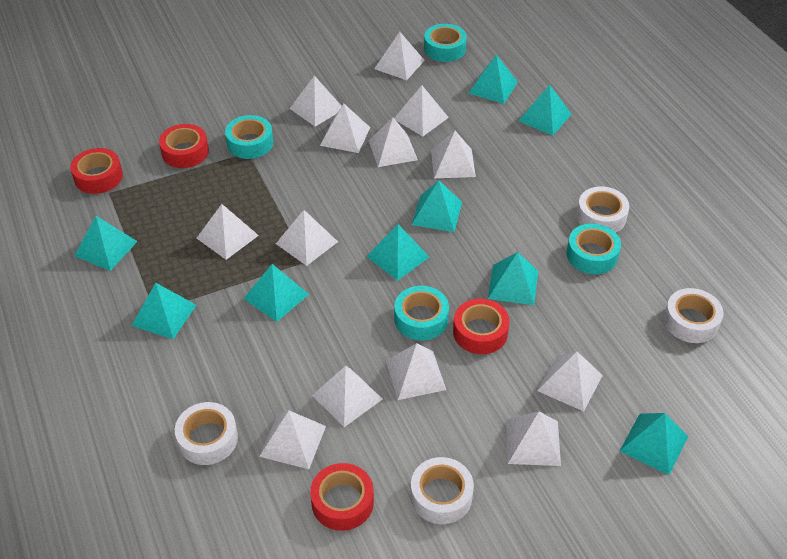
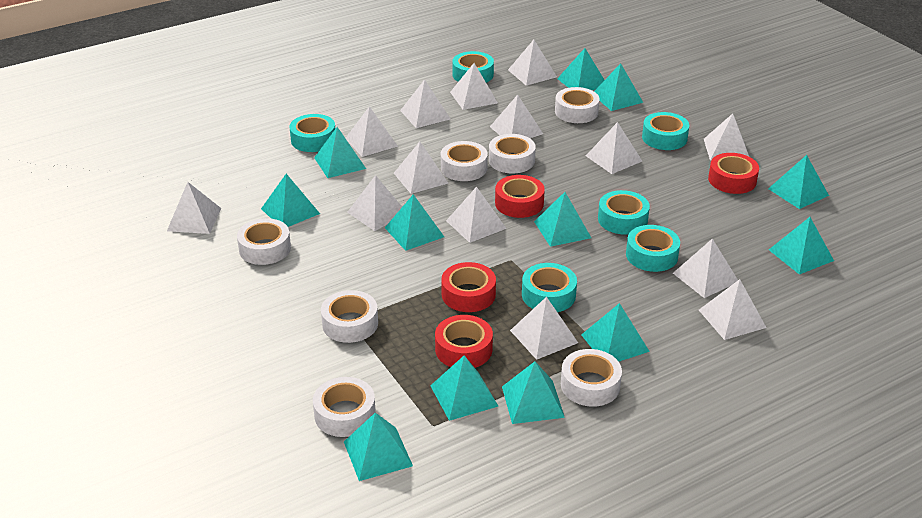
turquoise pyramid: [74,216,138,271] [132,283,196,339] [244,264,309,322] [366,224,429,281] [412,180,462,232] [469,55,518,104] [488,252,538,305] [518,85,572,136] [620,413,688,475] = 9 -> [261,174,320,227] [314,127,366,178] [344,413,413,481] [385,194,444,251] [430,355,498,421] [502,361,565,424] [534,192,591,247] [557,48,604,90] [581,303,650,362] [594,63,643,111] [768,155,829,209] [769,217,834,274] = 12
turquoise tape: [225,115,273,159] [394,286,449,341] [424,24,467,62] [566,224,621,274] = 4 -> [289,114,335,152] [452,51,494,83] [522,263,577,312] [598,190,650,235] [626,225,680,272] [642,112,689,150] = 6
white pyramid: [197,204,259,260] [259,410,326,469] [276,210,338,266] [289,76,342,127] [312,366,382,427] [320,104,370,153] [369,117,418,167] [374,32,425,80] [386,343,446,400] [394,86,449,137] [431,131,476,178] [506,411,561,466] [537,351,603,411] = 13 -> [167,182,221,234] [346,106,398,157] [347,175,402,231] [394,142,448,194] [400,79,450,128] [446,187,507,243] [450,63,498,110] [490,95,543,138] [508,40,557,86] [510,297,578,360] [586,122,642,174] [673,239,738,298] [699,279,767,340] [704,114,749,161] = 14
white tape: [175,402,238,465] [411,457,474,524] [576,187,629,233] [664,288,723,343] = 4 -> [237,218,291,265] [313,377,376,437] [321,290,378,343] [441,141,488,181] [489,134,536,173] [555,87,600,123] [561,349,622,407] = 7

